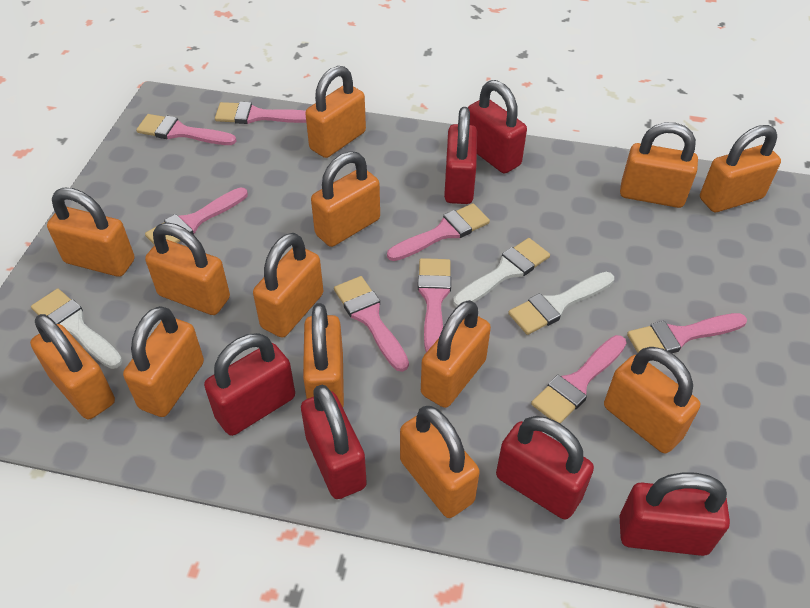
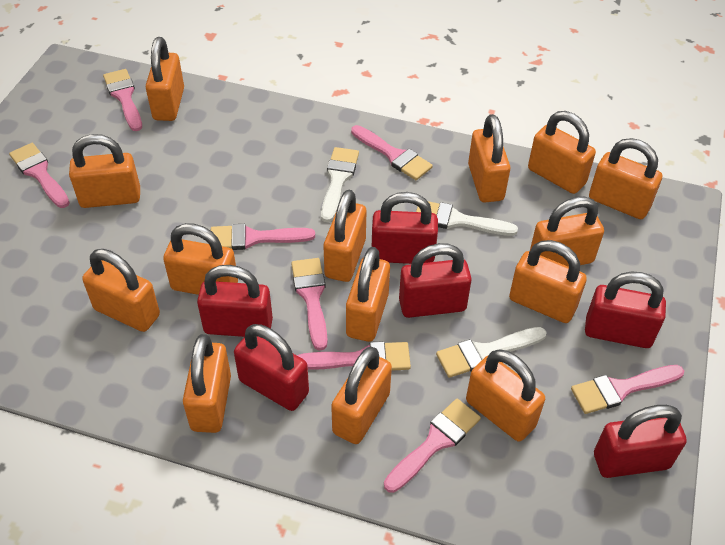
orange padlock: [30,314,115,419] [47,188,135,277] [123,306,204,417] [145,223,230,315] [253,233,323,338] [303,303,344,407] [305,66,366,158] [311,151,380,247] [400,406,480,518] [421,300,491,408] [604,347,700,453] [620,122,698,208] [700,125,781,212] = 13 -> [69,134,140,208] [82,249,160,332] [146,37,184,121] [163,223,238,295] [183,334,231,433] [324,189,366,282] [331,347,392,444] [346,247,390,342] [466,350,545,442] [468,114,510,202] [509,240,587,323] [528,111,596,194] [530,197,604,267] [589,138,662,219] = 14

